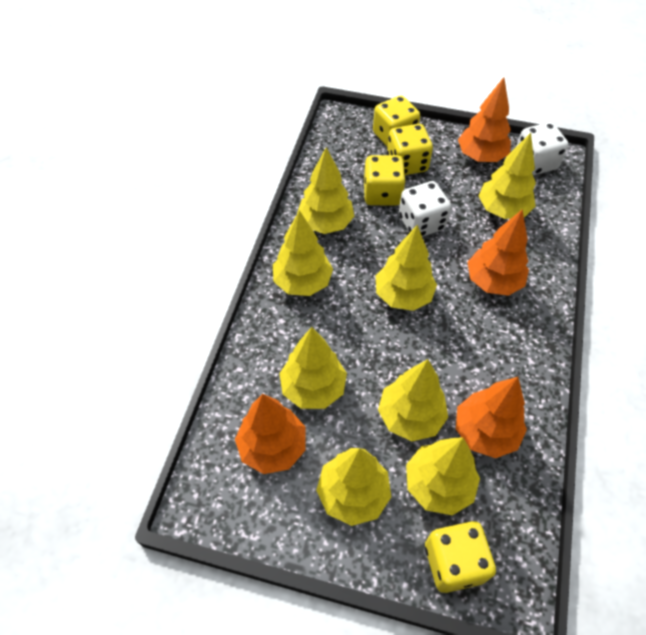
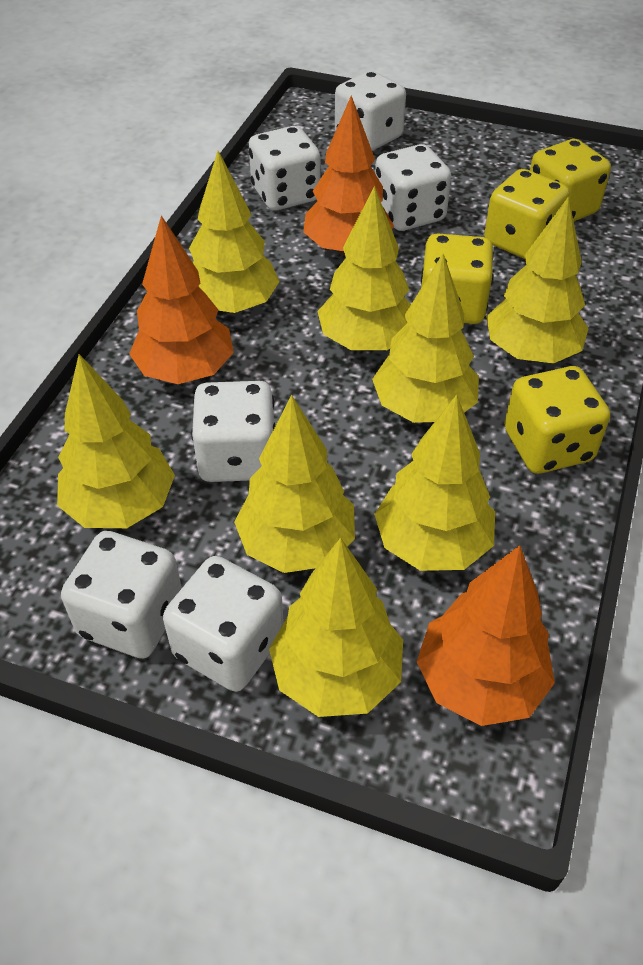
orange tree: [235,394,306,474] [456,377,527,458] [458,77,511,162] [468,209,529,296] = 4 -> [129,215,234,384] [303,95,394,256] [417,545,555,726] = 3
white dice: [399,181,451,237] [516,122,569,175] = 2 -> [61,531,182,658] [163,556,284,692] [191,381,275,482] [249,126,321,211] [335,71,406,151] [375,144,451,231] = 6

